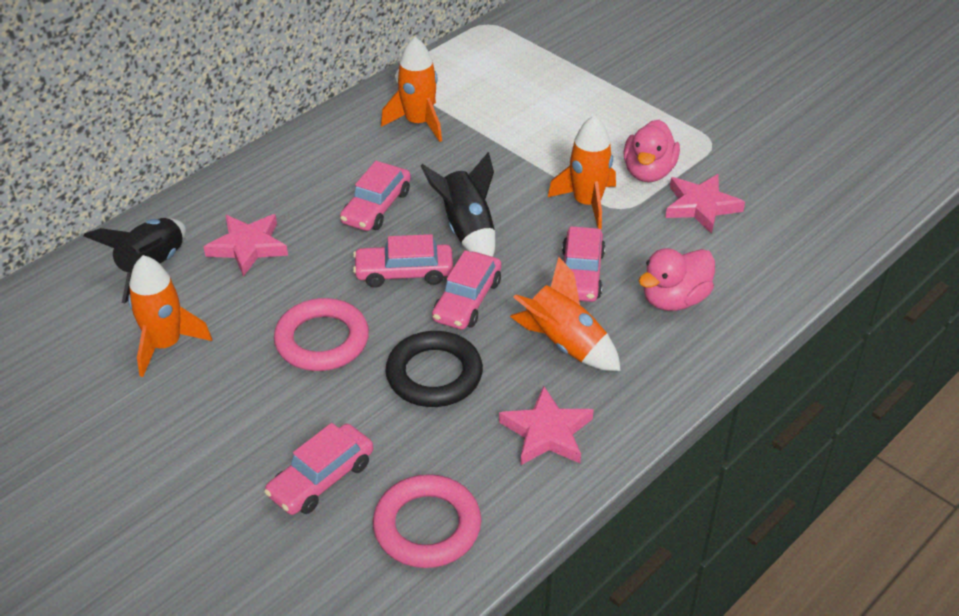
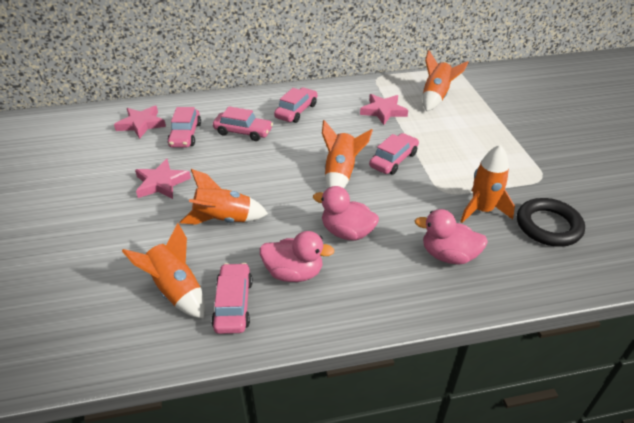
black rocket: [84,218,186,303] [421,152,495,257] = 2 -> none = 0
orange rocket: [128,255,212,377] [381,37,442,142] [510,257,621,371] [548,115,616,229] = 4 -> [122,223,205,319] [180,169,268,225] [322,120,373,189] [422,50,469,111] [460,145,515,223] = 5
pink duck: [623,120,680,182] [639,248,715,311] = 2 -> [260,231,335,282] [313,186,379,240] [415,209,488,264] = 3
pink ring: [274,298,369,371] [373,474,481,568] = 2 -> none = 0

